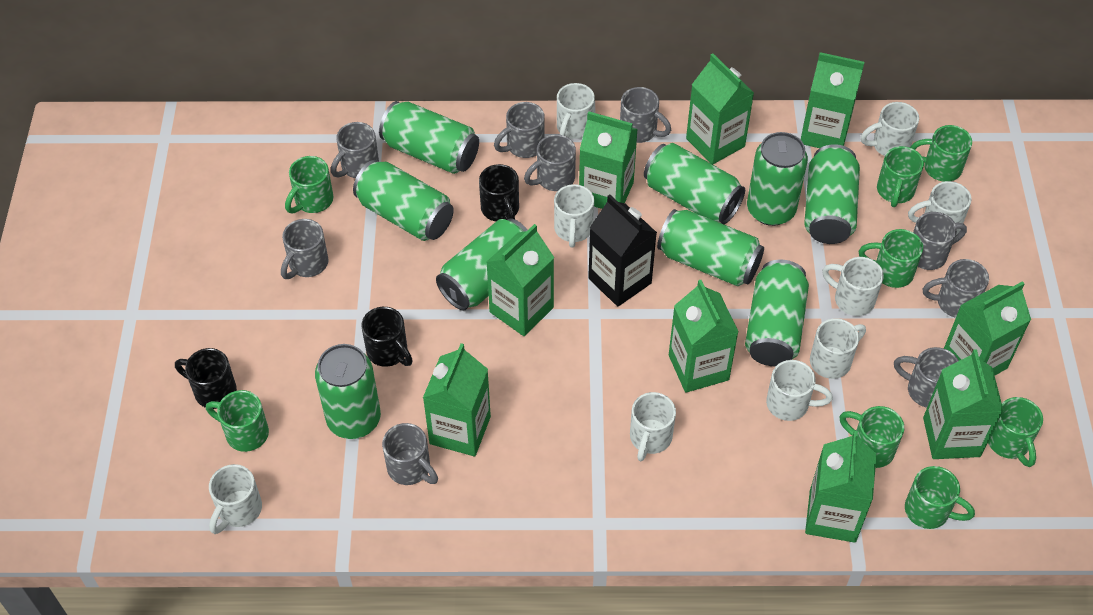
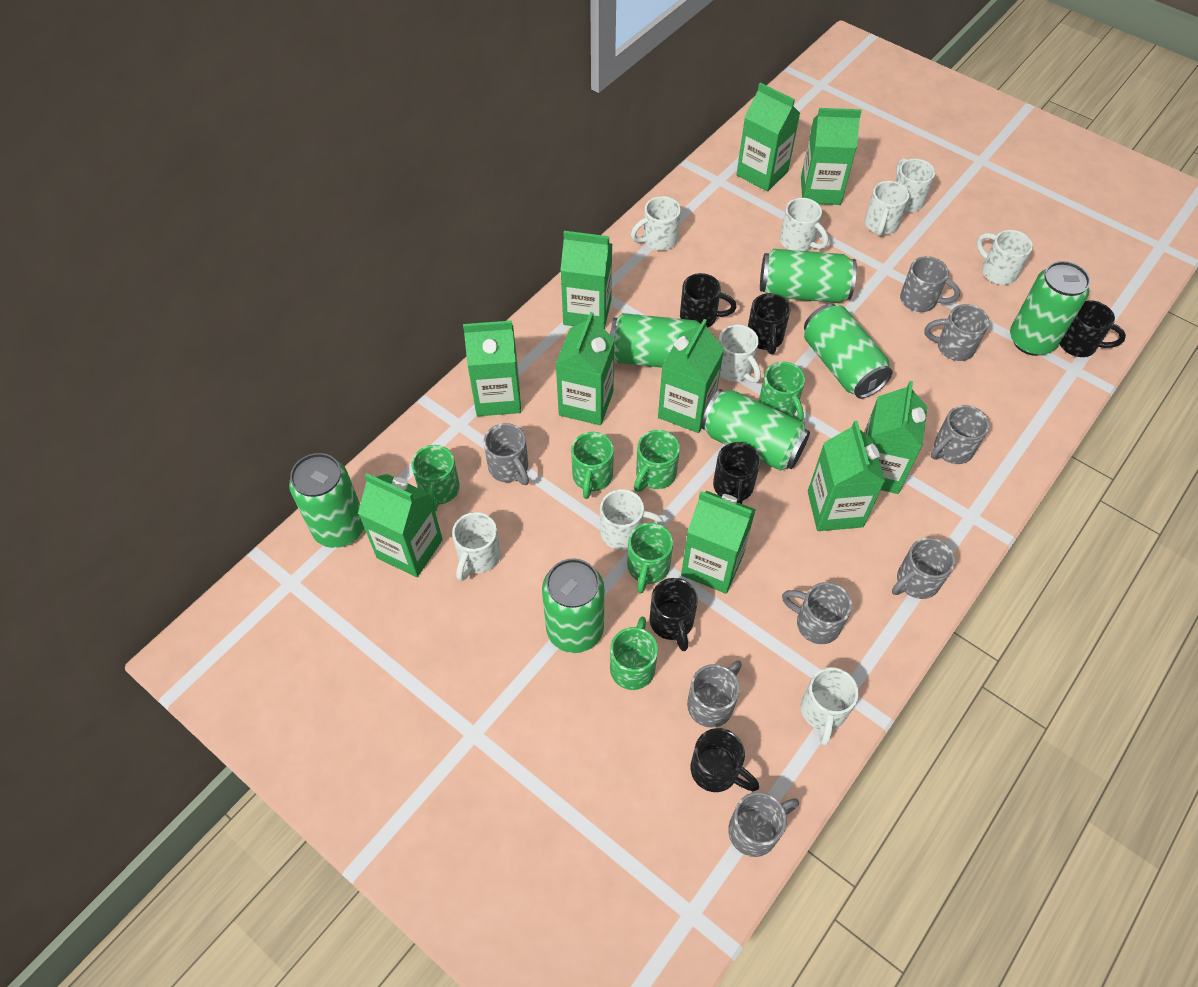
black carton: [588,194,657,306] = 1 -> none = 0
black mug: [175,348,237,409] [361,307,413,367] [479,164,519,221] = 3 -> [650,578,698,651] [680,273,737,328] [691,728,759,792] [713,442,760,504] [748,293,790,354] [1060,300,1126,357] = 6
green can: [315,344,381,439] [353,160,454,241] [379,101,479,174] [436,218,527,311] [644,143,745,224] [657,209,764,286] [745,260,809,366] [747,132,808,226] [804,144,860,244] = 9 -> [289,453,364,548] [542,558,604,653] [611,313,707,368] [701,389,810,471] [760,249,857,303] [804,304,893,399] [1010,261,1090,356] = 7
green carton: [423,343,491,456] [486,224,554,336] [579,111,638,209] [669,280,739,393] [686,54,754,164] [801,52,864,148] [805,431,877,543] [923,349,1004,459] [944,281,1031,376] = 9 -> [358,473,443,577] [463,321,521,416] [556,312,615,425] [560,231,612,329] [658,319,724,433] [681,491,756,594] [736,83,800,191] [801,108,862,205] [808,421,885,531] [864,381,927,494] = 10
green mug: [206,390,269,452] [285,156,333,213] [839,406,904,468] [859,229,923,288] [877,146,924,207] [905,466,975,529] [910,125,972,182] [988,397,1043,467] = 8 -> [411,445,460,512] [571,432,614,499] [610,617,658,690] [627,523,673,593] [634,430,680,492] [759,362,805,421] = 6
grey mug: [281,219,329,279] [331,122,379,178] [382,423,438,485] [494,102,545,158] [524,134,576,191] [620,87,671,143] [894,347,959,408] [913,212,967,270] [923,259,989,318] = 9 -> [484,423,529,485] [687,660,742,728] [728,792,799,857] [782,582,852,644] [892,538,955,599] [900,256,960,312] [924,304,989,361] [931,405,989,464] = 8

